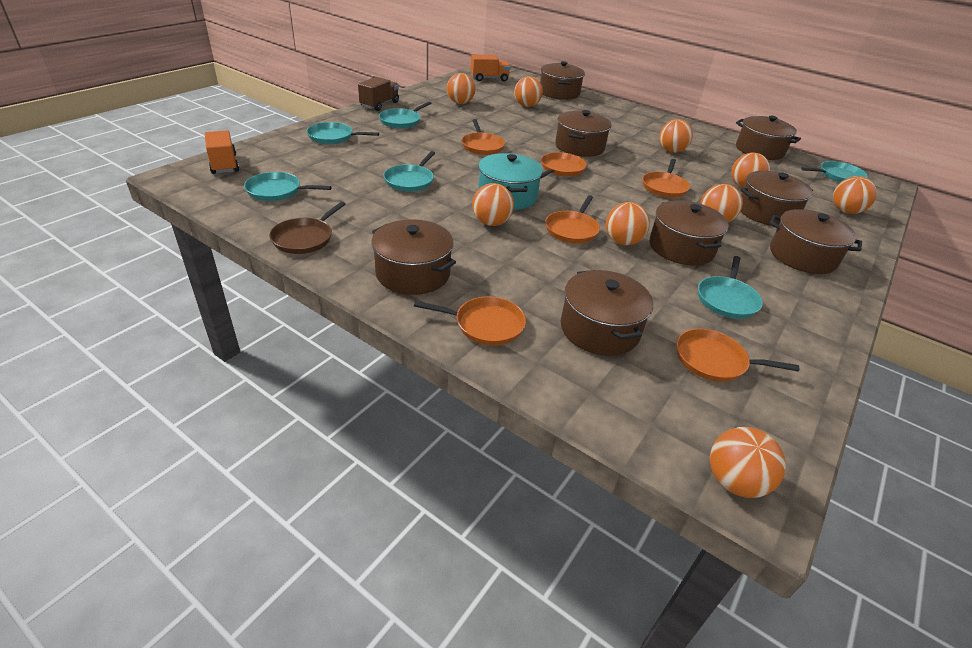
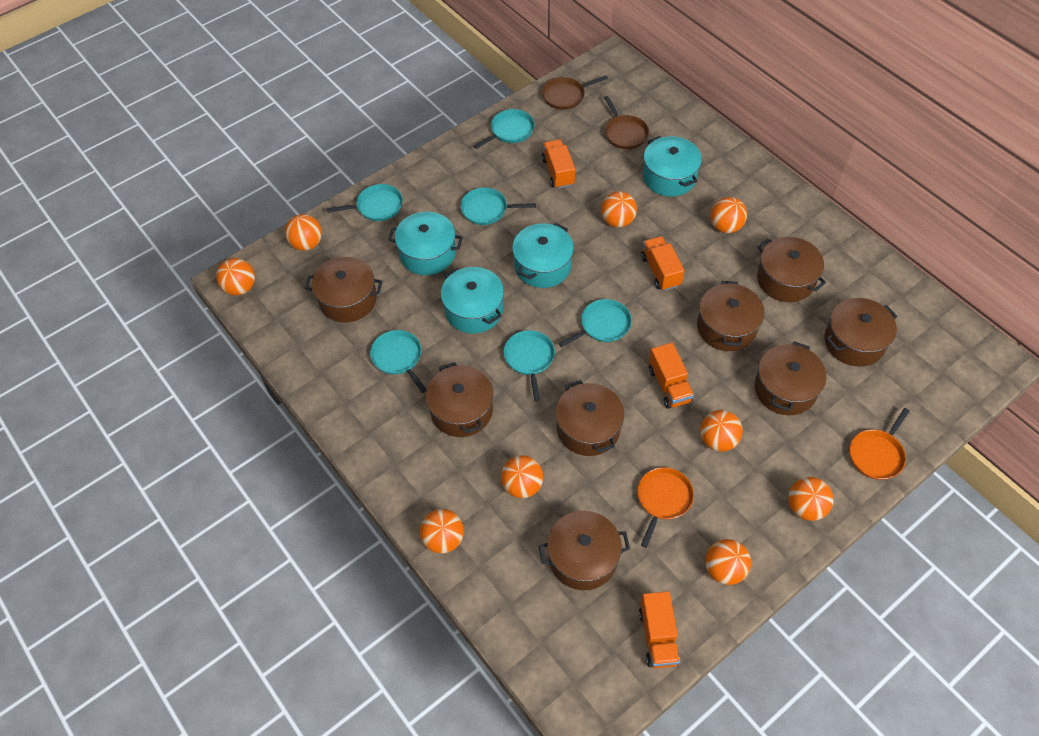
brown pan: [269,201,346,254] = 1 -> [542,75,608,110] [604,96,649,149] = 2
brown truck: [358,77,399,111] = 1 -> none = 0
orange pan: [414,296,526,346] [462,119,505,155] [540,152,587,179] [545,195,600,243] [642,159,690,198] [676,329,799,382] = 6 -> [637,467,694,548] [850,408,910,480] = 2
orange truck: [205,130,239,174] [470,54,511,81] = 2 -> [542,139,575,189] [639,591,680,668] [641,236,685,291] [649,343,694,408] = 4
turquoise pot: [478,153,543,210] = 1 -> [388,212,463,275] [441,267,504,333] [512,223,574,288] [643,136,702,197] = 4

